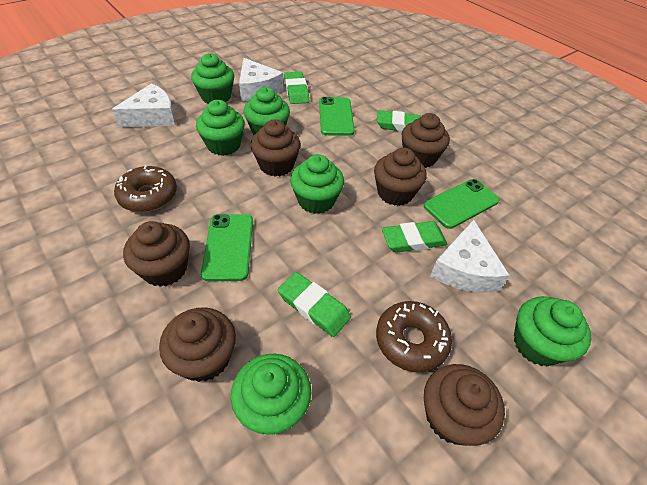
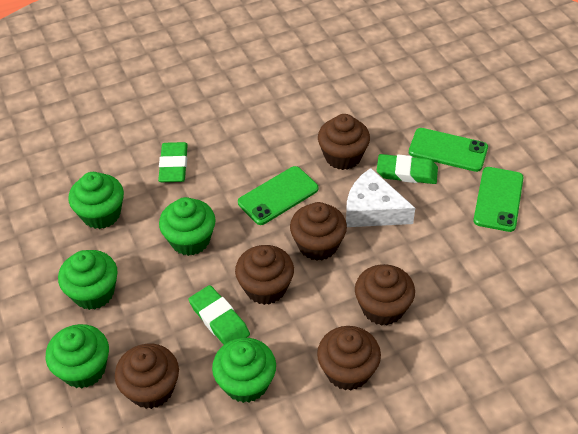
brown donut: [114,165,177,212] [376,301,452,373] = 2 -> none = 0
green cupcake: [191,53,234,104] [196,100,245,156] [231,354,311,435] [244,87,290,135] [290,154,344,214] [514,296,592,366] = 6 -> [46,324,109,388] [58,250,118,310] [69,172,124,229] [159,197,216,256] [212,338,276,403] = 5
green eraser: [278,272,351,337] [284,72,309,104] [377,110,421,132] [382,221,448,253] = 4 -> [158,142,188,182] [189,285,250,345] [377,154,438,184] = 3
white cheese: [112,83,175,127] [239,58,284,101] [430,220,510,293] = 3 -> [346,168,415,227] = 1

